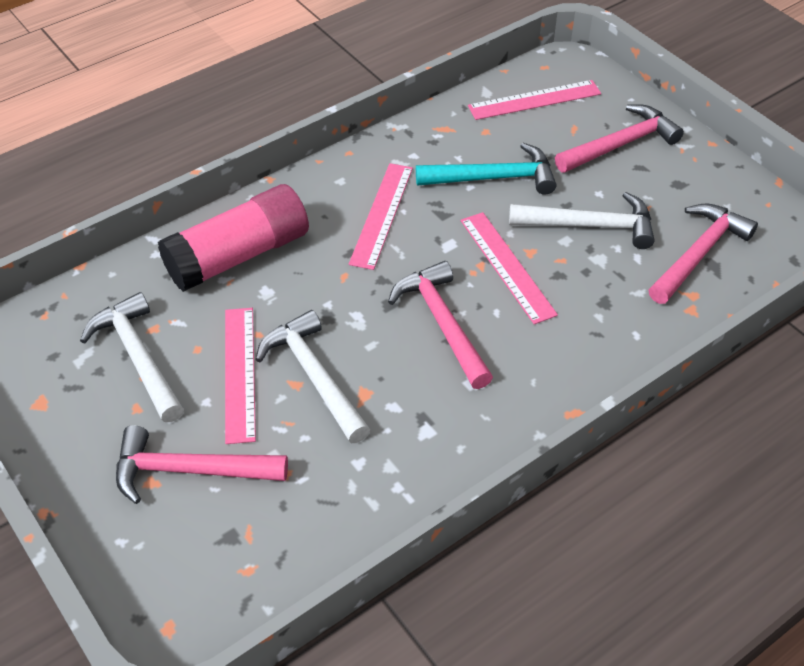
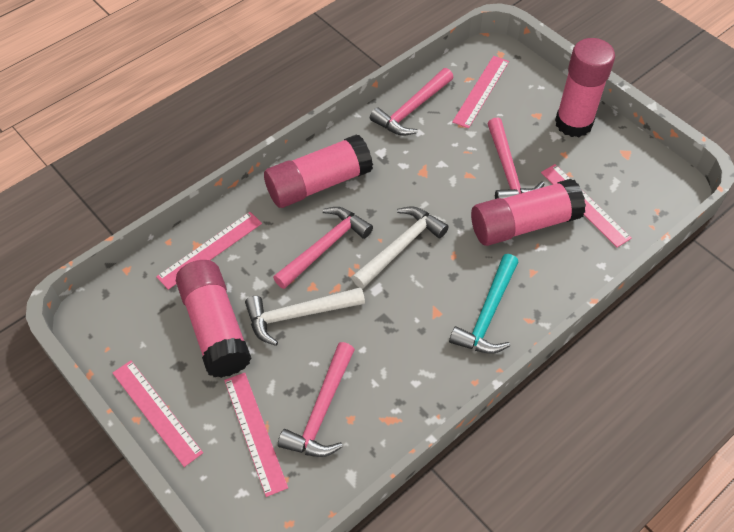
pink glue stick: [158,184,309,292] = 1 -> [176,260,252,378] [264,134,373,208] [471,179,586,246] [555,38,615,137] = 4
pink ruler: [225,308,256,444] [349,163,413,270] [461,212,558,324] [468,80,601,120] = 4 -> [113,360,203,467] [156,212,262,290] [224,373,288,497] [452,56,509,128] [541,164,632,248] = 5
white hammer: [80,292,184,422] [256,310,370,443] [509,192,655,249] = 3 -> [245,287,365,346] [352,207,449,289] = 2

